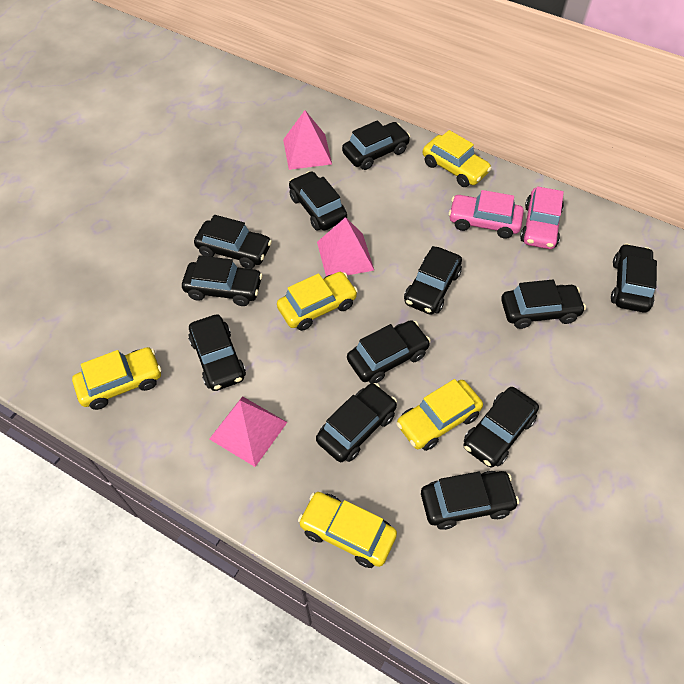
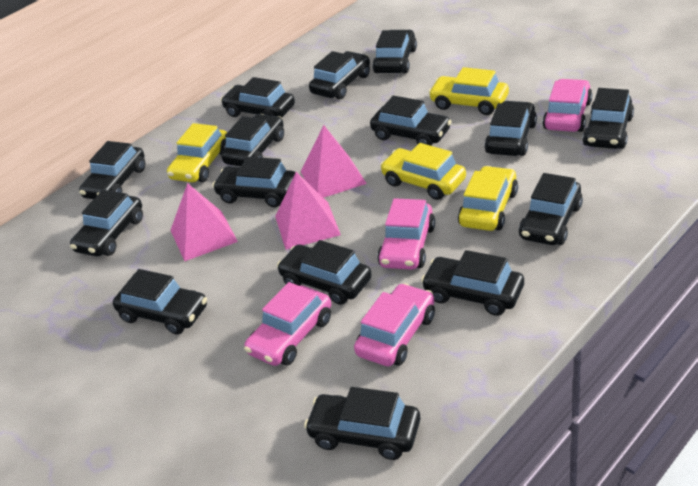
black car: [182,255,263,306] [188,314,246,391] [194,215,272,269] [289,171,347,231] [316,383,397,462] [342,120,411,170] [347,320,431,384] [404,246,462,315] [421,471,519,530] [463,387,539,468] [501,280,586,329] [611,243,657,312] = 12 -> [70,190,143,256] [79,141,145,199] [113,269,207,335] [212,157,296,207] [221,77,295,118] [221,114,284,167] [277,240,372,305] [304,387,420,460] [309,51,370,99] [370,96,452,146] [372,30,417,73] [421,250,524,316] [485,101,537,156] [519,173,583,245] [583,88,634,149] = 15
pink car: [449,190,524,239] [520,186,564,249] = 2 -> [244,282,331,366] [354,283,435,366] [377,198,435,270] [543,79,592,132] = 4
yellow car: [72,347,162,410] [277,272,358,331] [298,492,397,568] [396,379,483,451] [423,130,492,187] = 5 -> [167,123,227,182] [380,143,466,200] [428,67,509,115] [458,166,518,231] = 4

